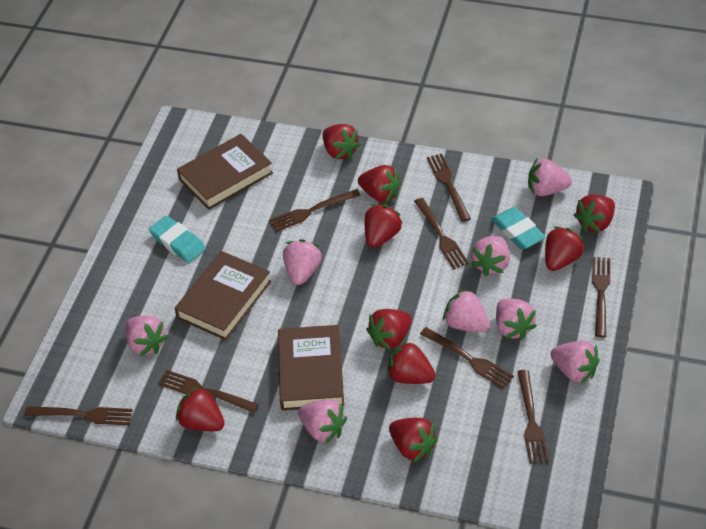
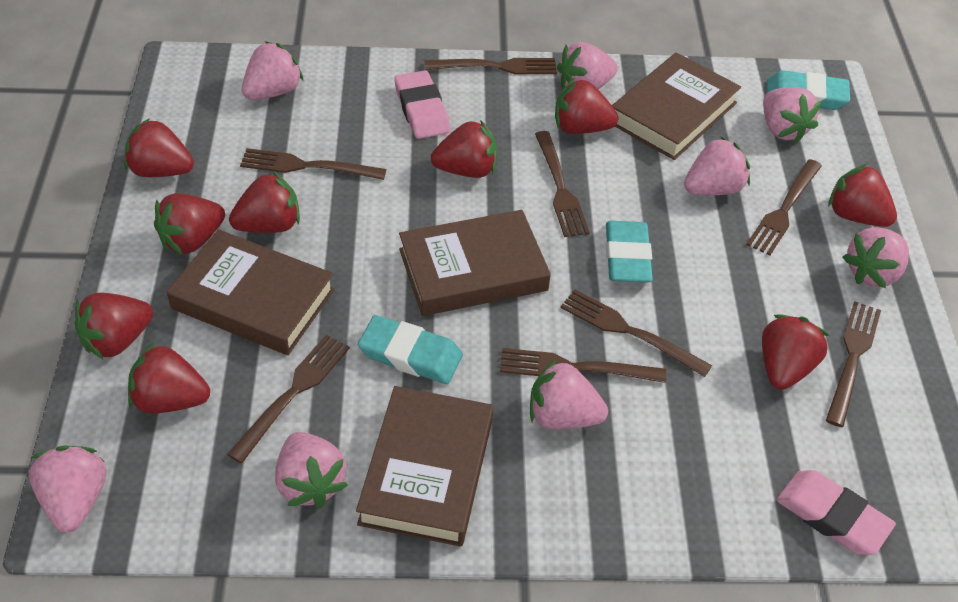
brown book: [174,251,271,340] [177,134,273,210] [278,325,344,411] = 3 -> [167,229,335,355] [356,386,493,547] [399,210,551,316] [612,52,741,160] = 4
pink eraser: none = 0 -> [394,70,450,139] [776,470,896,555] = 2
turquoise eraser: [149,216,206,263] [491,207,546,249] = 2 -> [358,315,463,384] [606,221,653,283] [767,70,850,110] = 3

